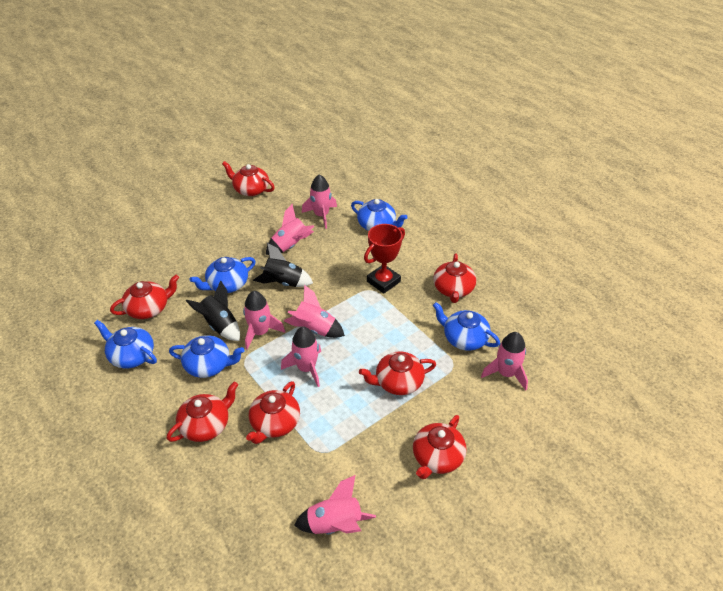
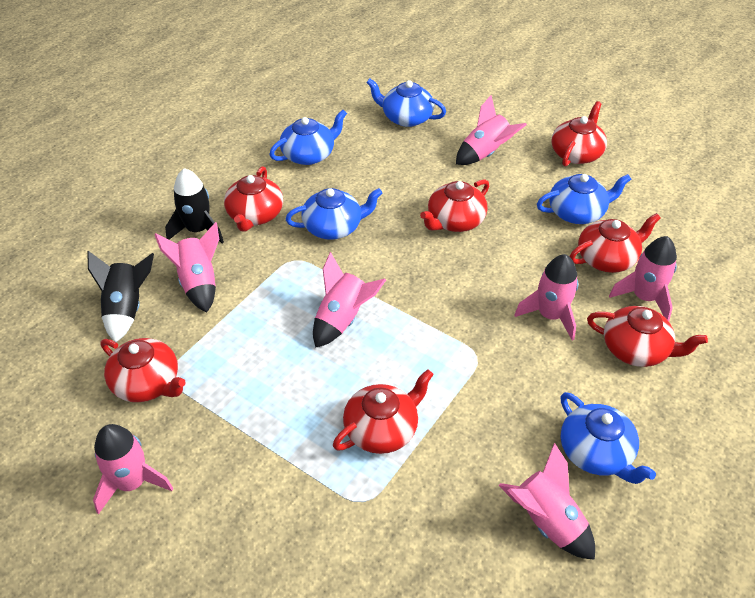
red trophy: [364,224,405,293] = 1 -> none = 0

